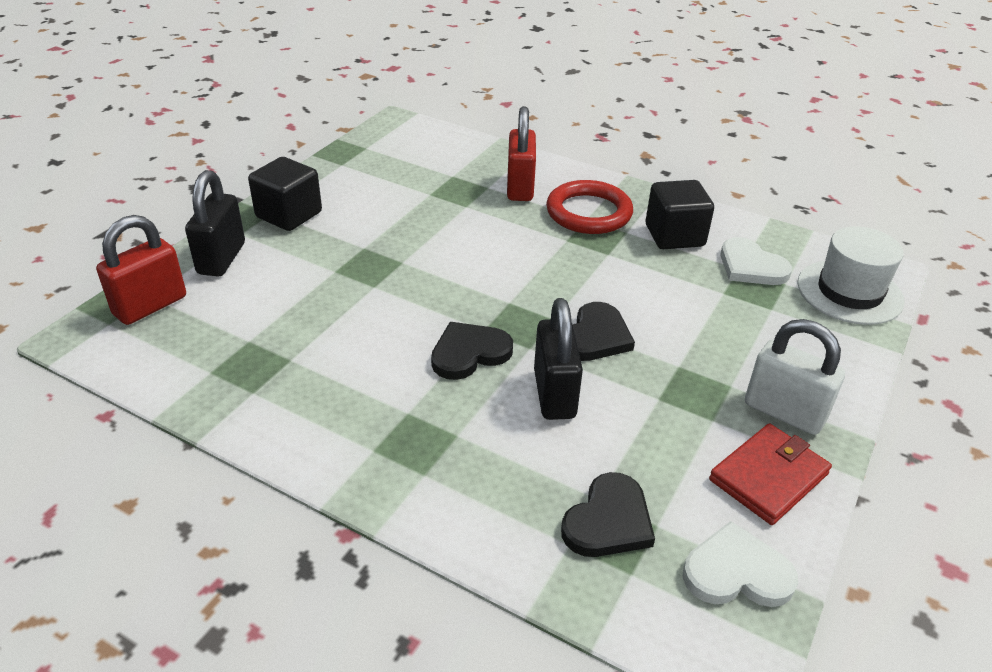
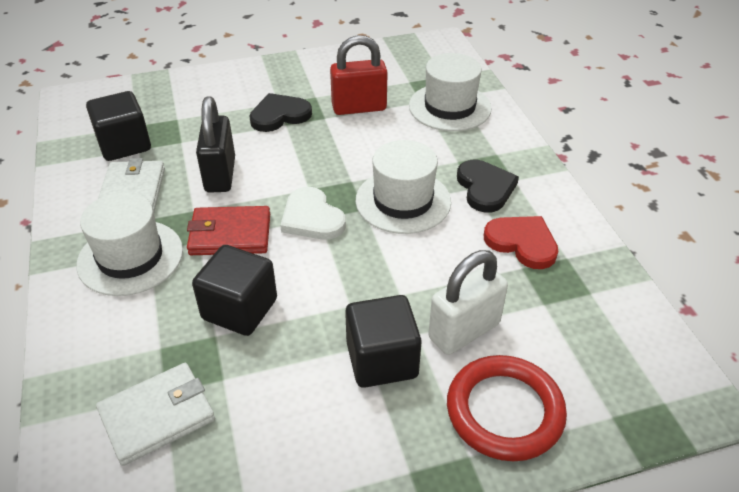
black cube: [248,157,322,231] [646,180,714,249] = 2 -> [86,91,151,161] [192,245,277,336] [345,295,422,388] = 3
black heart: [431,322,513,380] [561,472,655,557] [573,302,635,361] = 3 -> [249,93,312,132] [457,160,519,212] = 2
black padlock: [185,170,245,277] [534,298,583,420] = 2 -> [196,96,235,193] = 1
red heart: none = 0 -> [484,216,558,269] = 1
red padlock: [96,215,186,325] [507,106,536,201] = 2 -> [330,35,388,115] = 1
white hat: [797,226,905,325] = 1 -> [77,192,183,296] [356,140,451,234] [409,53,492,131] = 3
white heart: [682,521,798,607] [720,237,792,285] = 2 -> [280,187,346,240] = 1
white wallet: none = 0 -> [96,363,215,466] [98,158,165,212] = 2

